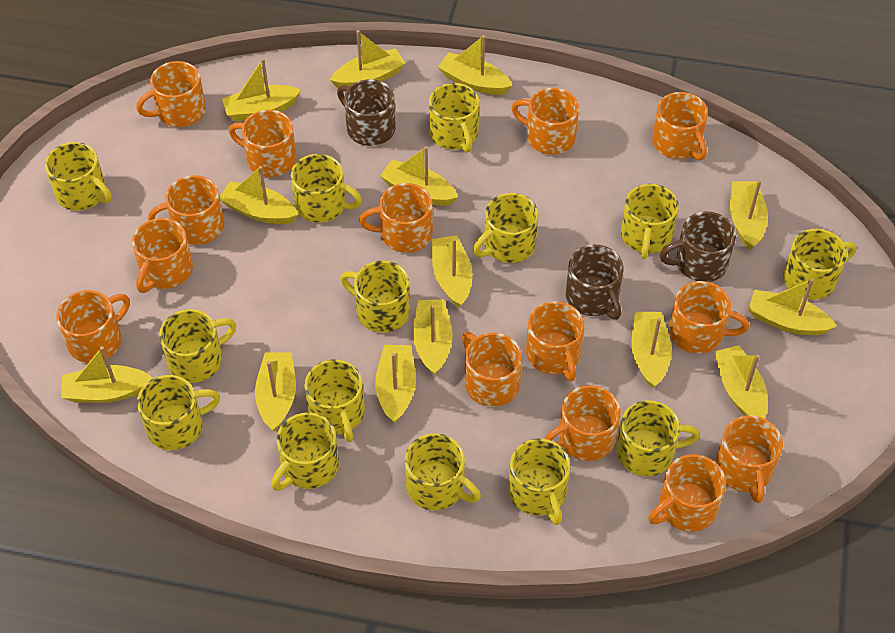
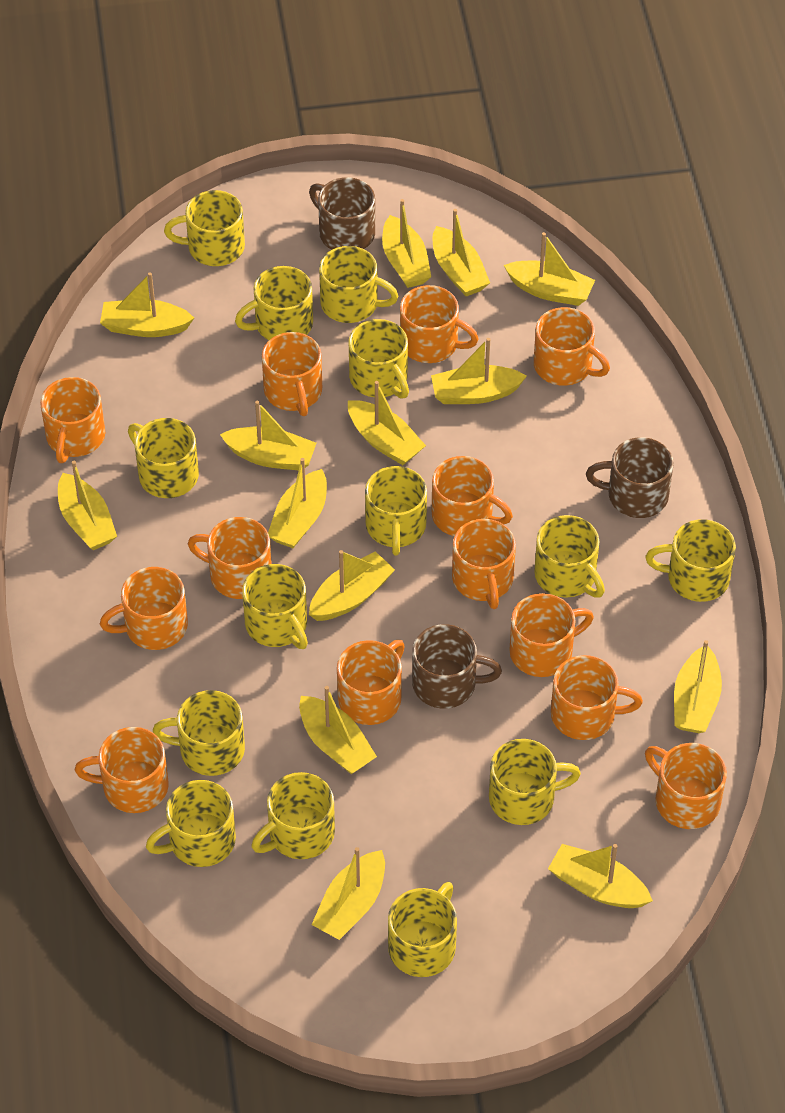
orange mug: [56,290,130,363] [132,218,193,293] [136,61,206,127] [148,175,224,245] [229,110,297,177] [359,183,433,253] [462,332,522,407] [511,88,579,155] [526,301,585,381] [545,385,621,461] [648,454,726,532] [652,92,708,160] [669,281,749,354] [716,416,783,503] = 14 -> [40,377,105,463] [75,727,169,813] [100,567,188,650] [188,517,272,599] [262,332,322,416] [337,640,405,725] [400,285,479,363] [432,456,513,536] [452,519,516,609] [509,593,594,677] [534,307,610,386] [551,655,643,740] [645,743,727,829] = 13

